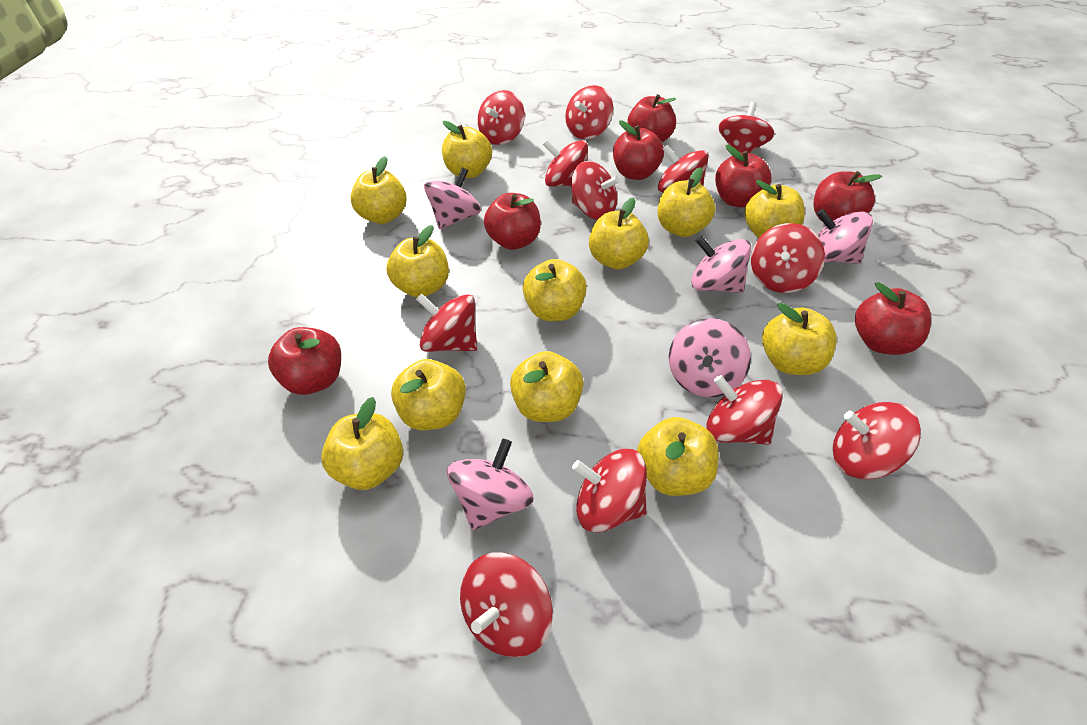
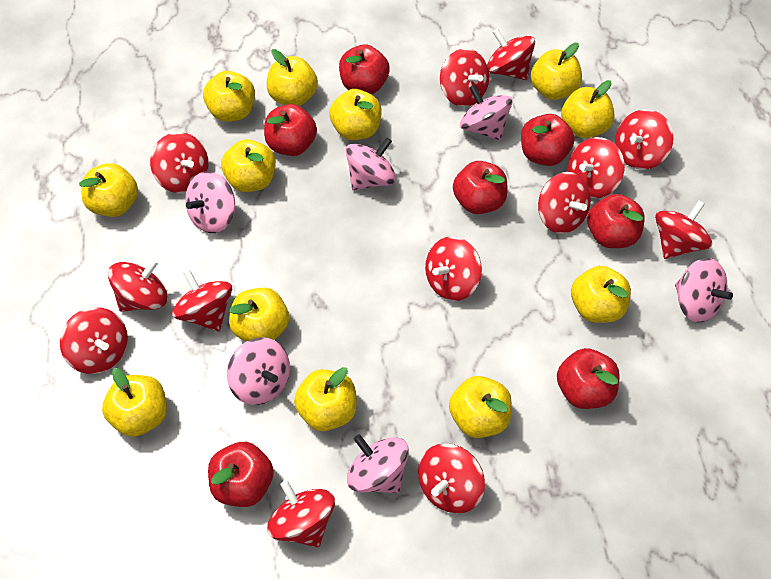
pink spinning top: [424,167,481,229] [447,439,534,530] [669,318,751,397] [691,236,751,293] [817,209,873,264] = 5 -> [185,171,235,233] [227,337,290,405] [346,138,396,190] [347,434,409,493] [460,85,513,141] [675,258,733,323] = 6
red spinning top: [416,293,477,352] [460,553,553,657] [478,90,525,145] [542,140,588,187] [565,85,613,139] [571,161,620,220] [572,449,647,533] [657,144,709,192] [706,375,783,445] [718,102,774,153] [751,223,825,293] [833,402,921,479] = 12 -> [60,307,128,374] [108,258,167,312] [150,132,208,193] [172,269,232,331] [267,480,335,547] [418,443,485,513] [425,236,482,301] [440,48,489,107] [487,29,535,80] [538,172,591,234] [568,137,625,198] [615,109,674,170] [655,200,712,259] = 13

